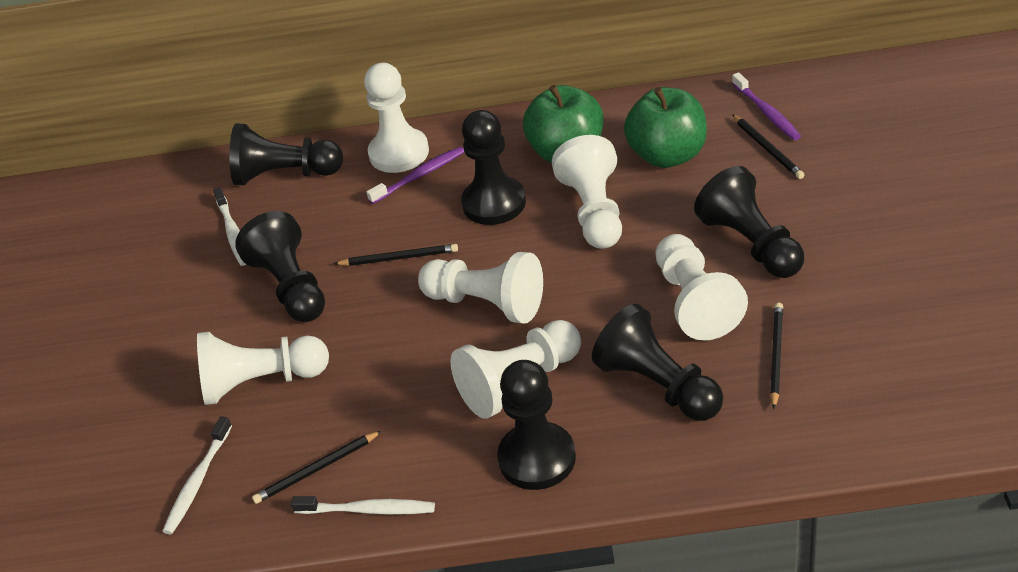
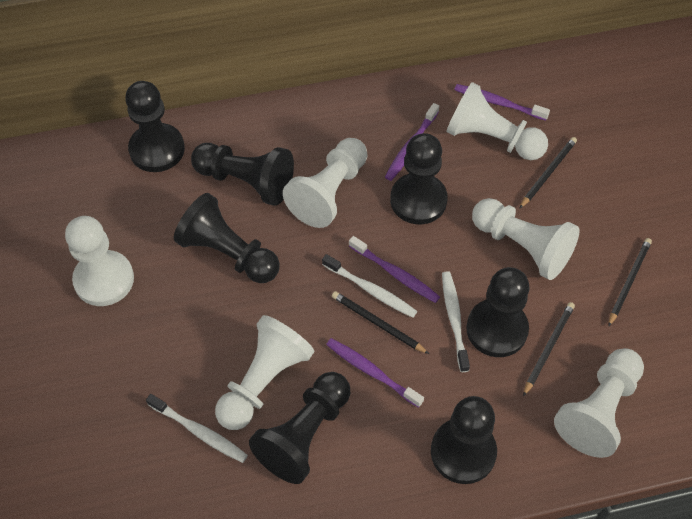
black pawn: [229,124,343,185] [235,211,325,322] [461,110,526,225] [497,360,576,490] [592,304,723,421] [694,166,804,278] = 6 -> [125,81,185,172] [174,193,280,283] [191,143,294,206] [249,372,350,484] [390,133,448,224] [431,396,497,484] [466,267,529,357] = 7
green apple: [523,85,603,163] [624,87,707,168] = 2 -> none = 0
purple toothbrush: [366,146,464,204] [732,72,801,140] = 2 -> [326,338,424,408] [349,236,440,303] [385,103,439,181] [454,84,550,121] = 4

